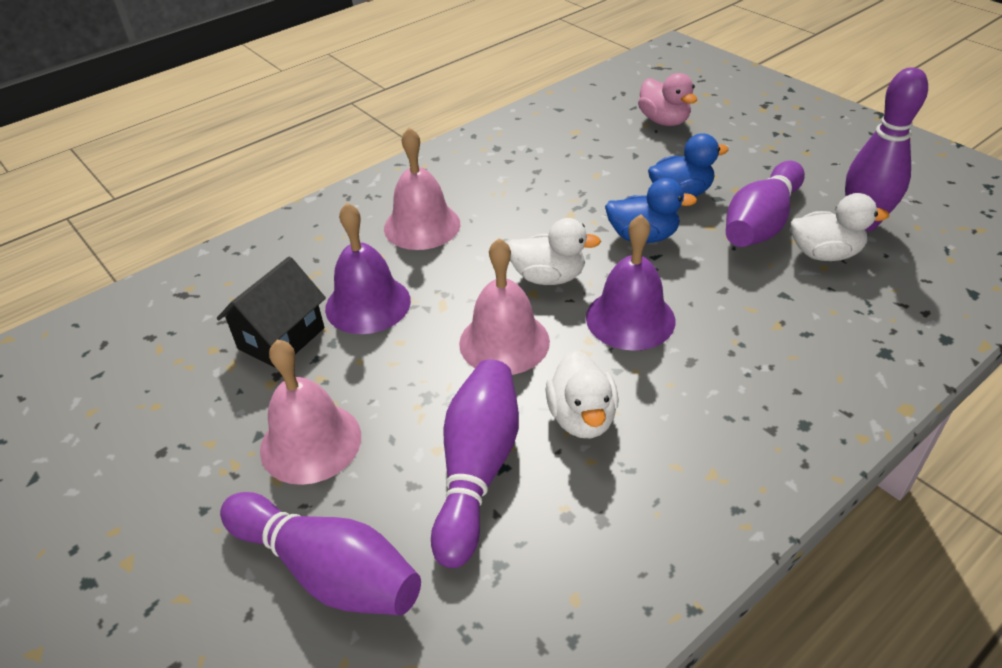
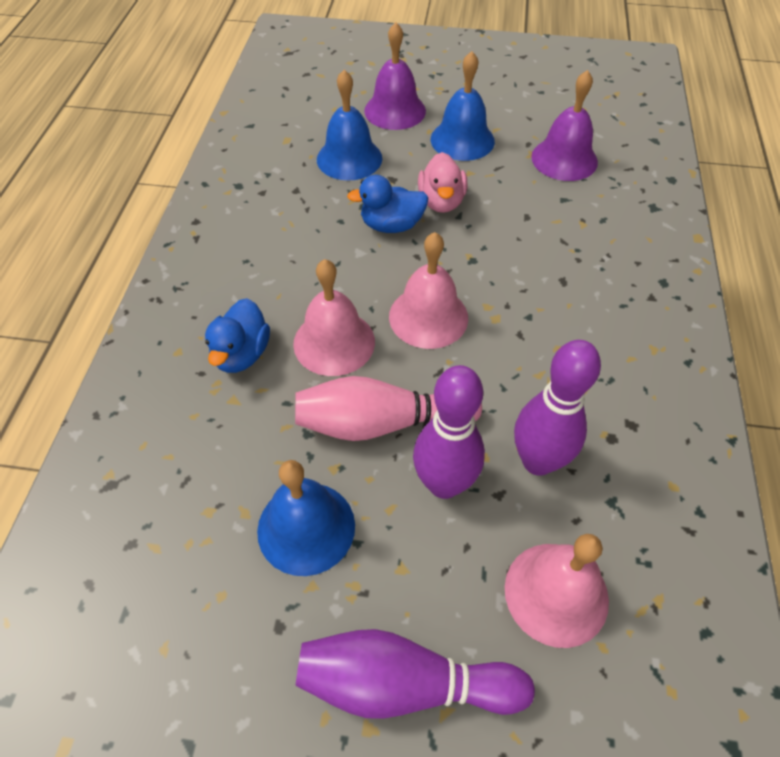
black house: [217,257,326,369] = 1 -> none = 0
blue bell: none = 0 -> [257,460,355,576] [317,70,382,181] [431,51,495,161] = 3
pink bowling pin: none = 0 -> [295,376,482,441] = 1
purple bowling pin: [220,492,421,615] [431,359,519,568] [726,160,805,247] [845,67,928,231] = 4 -> [296,629,535,719] [413,365,485,499] [514,340,601,476] = 3
white duck: [508,218,601,285] [546,350,618,438] [791,193,889,261] = 3 -> none = 0

